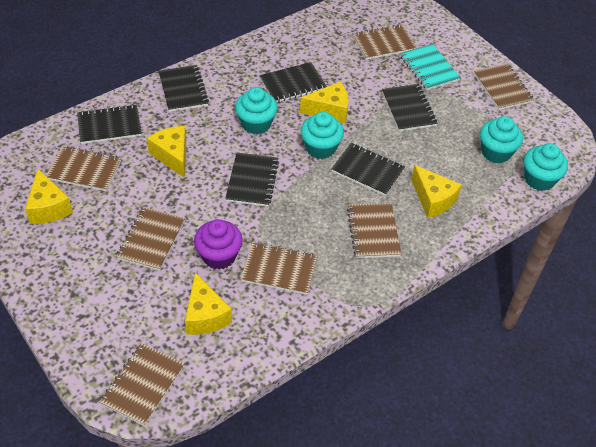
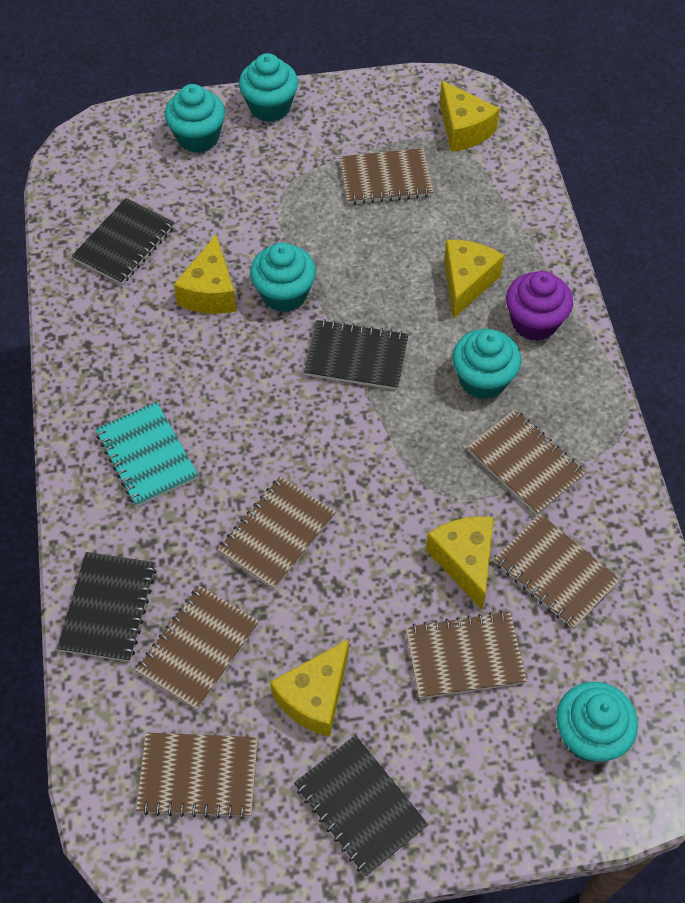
black notebook: [77,104,142,144] [159,65,209,112] [225,153,279,207] [260,62,327,103] [331,143,405,196] [382,84,438,131] = 6 -> [57,552,157,662] [72,198,175,285] [294,735,428,876] [304,319,408,390] = 4
turquoise cupcake: [235,87,278,134] [300,112,344,159] [480,116,523,163] [524,143,568,191] = 4 -> [165,84,225,153] [239,53,298,122] [250,242,316,312] [452,329,521,399] [556,682,638,762] = 5

